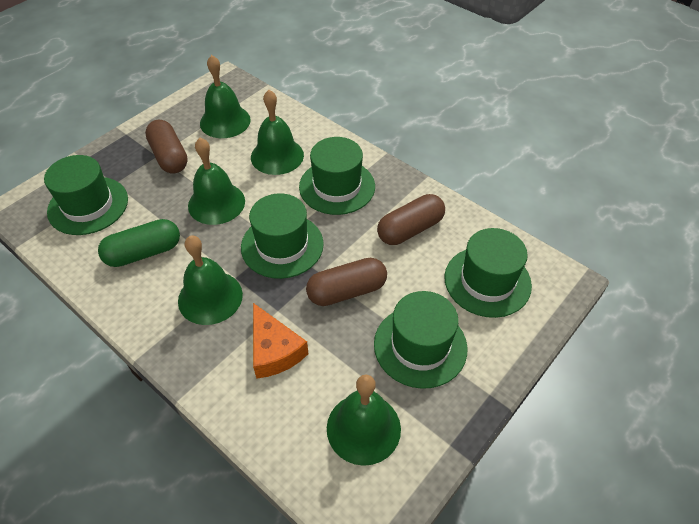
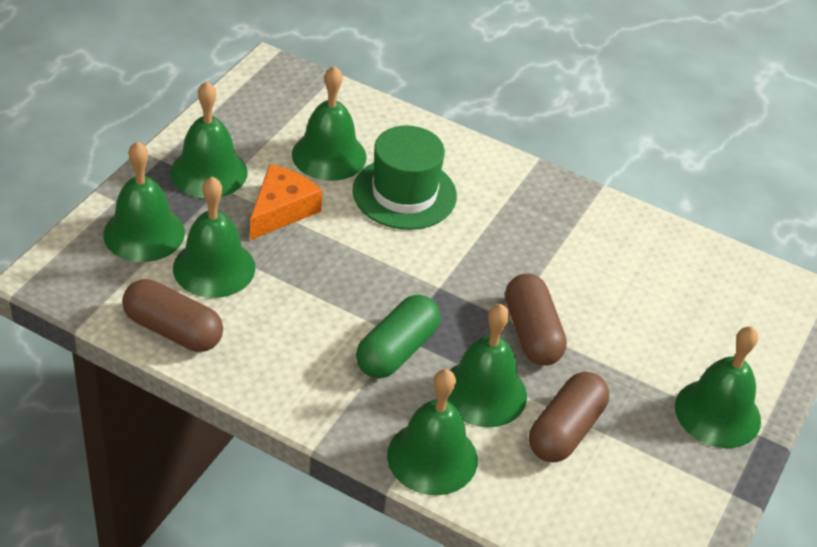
green bell: [178,235,243,325] [188,138,245,225] [200,55,251,138] [251,90,304,175] [327,375,401,466] = 5 -> [103,141,185,262] [170,81,248,198] [173,177,255,298] [292,66,367,181] [387,369,478,495] [447,304,527,427] [675,326,761,448] = 7
green hat: [44,155,128,235] [241,193,324,279] [299,137,375,215] [374,291,467,389] [444,228,532,318] = 5 -> [352,126,457,230] = 1

